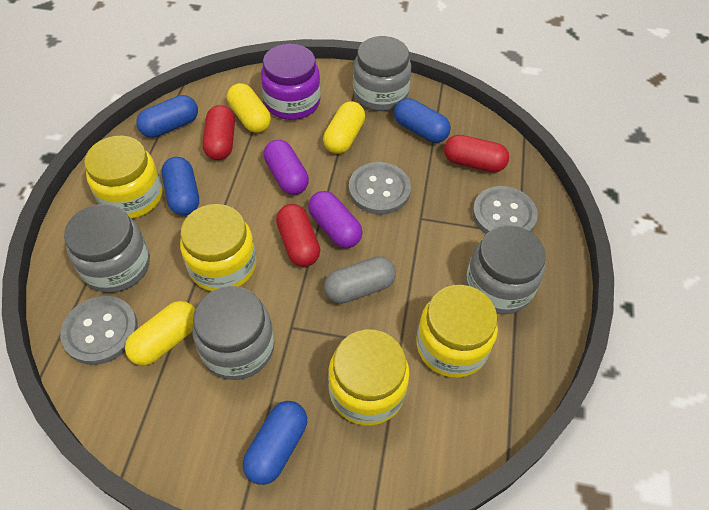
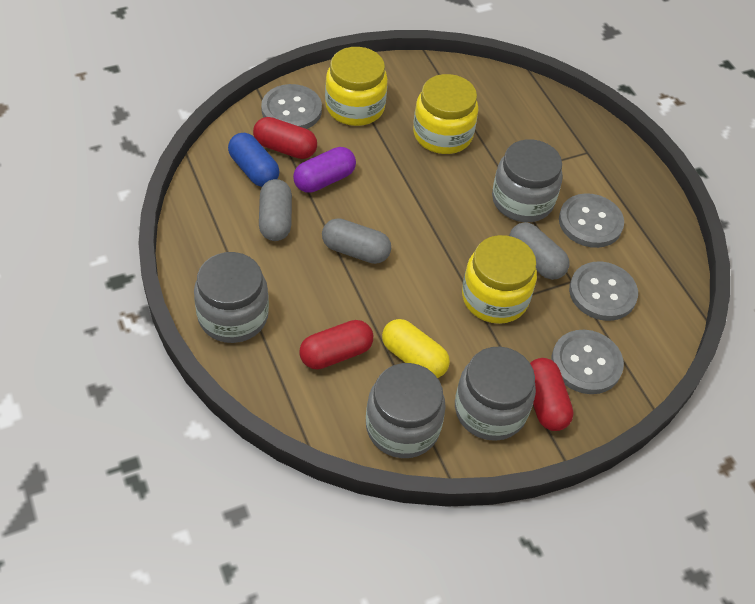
blue capsule: [136,95,198,138] [162,157,199,216] [243,401,307,485] [394,98,451,143] = 4 -> [228,133,279,187] = 1
grey button: [60,296,138,365] [349,162,411,215] [472,186,538,234] = 3 -> [261,84,322,129] [551,330,624,394] [559,193,624,248] [569,262,638,321] = 4
grey capsule: [324,256,396,304] = 1 -> [259,179,292,241] [322,218,391,264] [509,222,569,280] = 3
purple capsule: [264,140,309,195] [308,191,363,248] = 2 -> [293,147,356,193] = 1
purple jar: [261,44,321,120] = 1 -> none = 0
yellow capsule: [125,301,195,366] [227,83,271,133] [323,101,365,154] = 3 -> [382,319,450,378] = 1
yellow jar: [84,136,163,219] [180,204,256,291] [328,329,409,426] [416,285,498,378] = 4 -> [325,47,388,126] [413,74,479,154] [462,235,537,324] = 3

